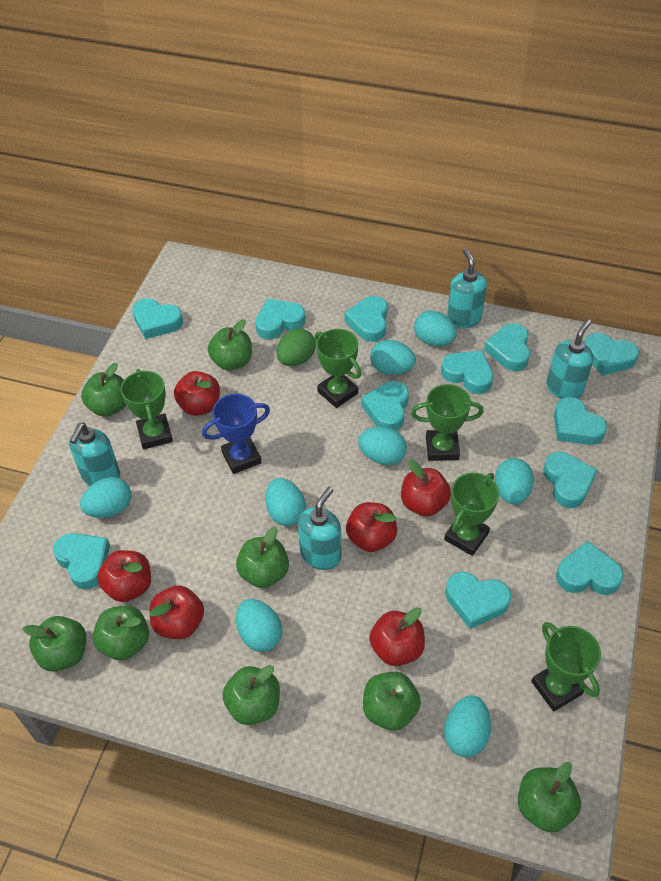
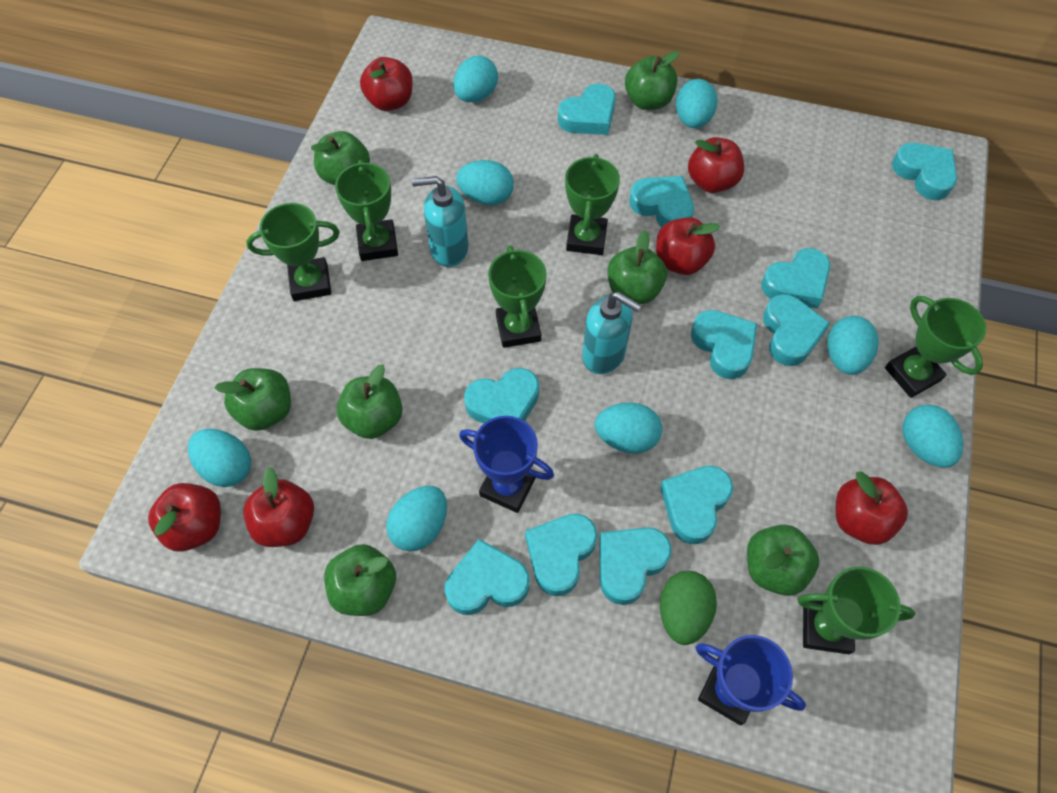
blue trophy: [202,394,270,474] = 1 -> [459,416,554,513] [695,635,806,726] = 2
green apple: [23,616,86,672] [81,363,126,417] [93,606,149,660] [208,320,252,371] [222,665,280,725] [236,527,289,588] [363,672,421,731] [518,762,581,833] = 8 -> [214,368,291,431] [311,131,370,185] [324,544,396,616] [337,364,403,439] [608,230,667,304] [625,51,680,110] [747,525,819,596] = 7
green trophy: [121,369,173,449] [314,329,361,408] [411,384,484,461] [444,473,499,556] [531,622,601,711] = 5 -> [246,203,340,301] [335,160,398,261] [488,245,547,348] [565,154,620,255] [798,566,915,654] [885,296,986,398] = 6
turquoise heart: [53,533,110,589] [132,298,183,339] [255,299,305,339] [344,296,388,342] [361,381,409,431] [441,351,493,394] [446,572,511,629] [484,323,530,371] [543,452,597,508] [554,397,607,445] [556,541,623,595] [585,333,639,376] = 12 -> [445,539,530,615] [464,368,539,423] [525,514,597,596] [558,84,616,135] [599,527,672,605] [629,176,694,227] [660,466,733,544] [691,310,757,379] [761,248,830,308] [763,294,830,366] [892,143,957,200] = 11
turquoise soap dispenser: [69,423,120,486] [298,487,341,570] [447,248,487,328] [547,319,594,399] = 4 -> [412,176,469,267] [582,292,642,374] = 2

